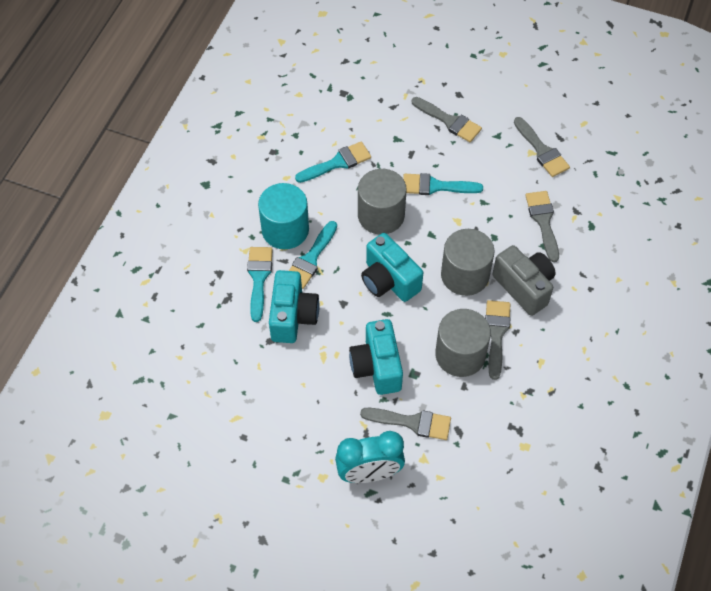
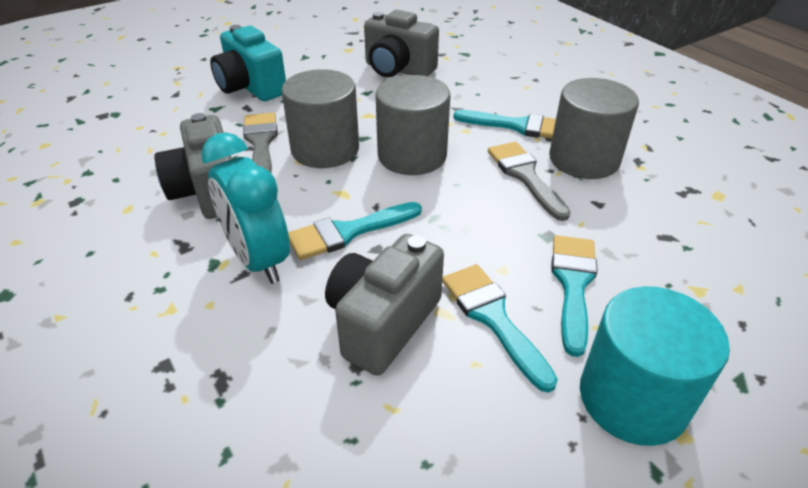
grey brush: [360,408,451,440] [412,97,482,142] [485,300,510,380] [514,117,570,177] [525,191,559,262] = 5 -> [243,112,278,173] [488,142,571,221] = 2
grey camera: [492,245,556,316] = 1 -> [154,113,232,219] [325,234,444,376] [364,10,439,77] = 3
turquoise camera: [269,270,319,343] [349,319,403,395] [361,233,423,302] = 3 -> [210,25,286,101] = 1

